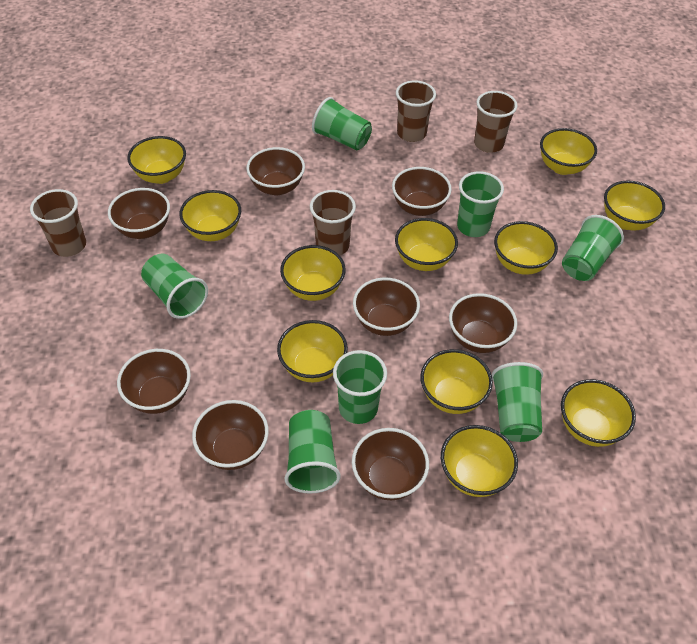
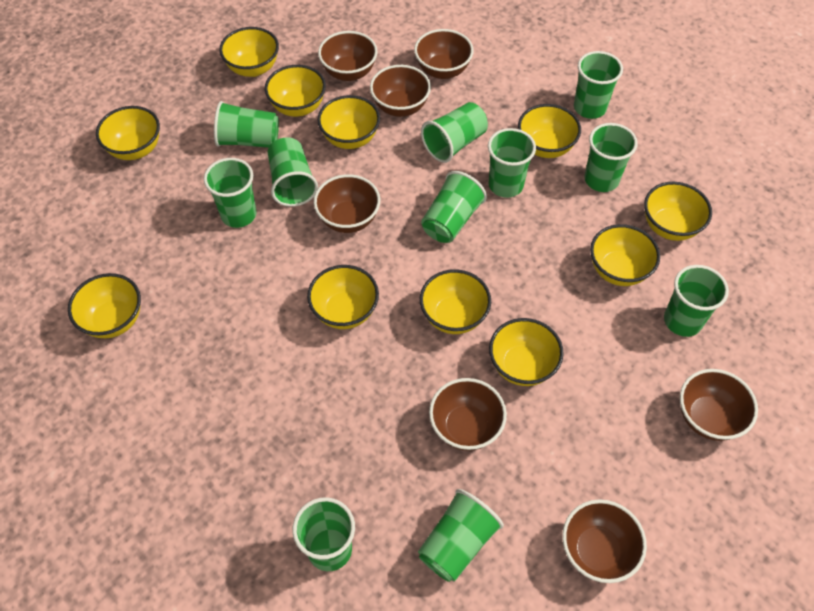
brown bowl: [108,188,170,239] [117,349,191,414] [192,400,269,470] [246,147,305,195] [352,428,429,500] [353,277,420,336] [392,167,452,216] [449,293,517,353] = 8 -> [314,174,380,233] [318,31,378,81] [370,65,431,117] [414,29,474,79] [429,378,507,451] [562,499,647,583] [680,369,758,441] = 7
brown cup: [30,189,86,257] [310,190,356,255] [396,80,436,142] [474,91,518,153] = 4 -> none = 0
green cup: [141,254,208,319] [284,410,341,494] [312,97,372,150] [333,350,387,424] [457,171,504,237] [491,362,543,442] [562,215,624,281] = 7 -> [204,158,257,228] [214,101,279,148] [268,137,318,207] [292,497,355,571] [418,489,504,582] [421,102,488,163] [421,171,487,243] [488,128,536,198] [574,51,623,119] [584,123,638,192] [664,265,729,337] = 11

